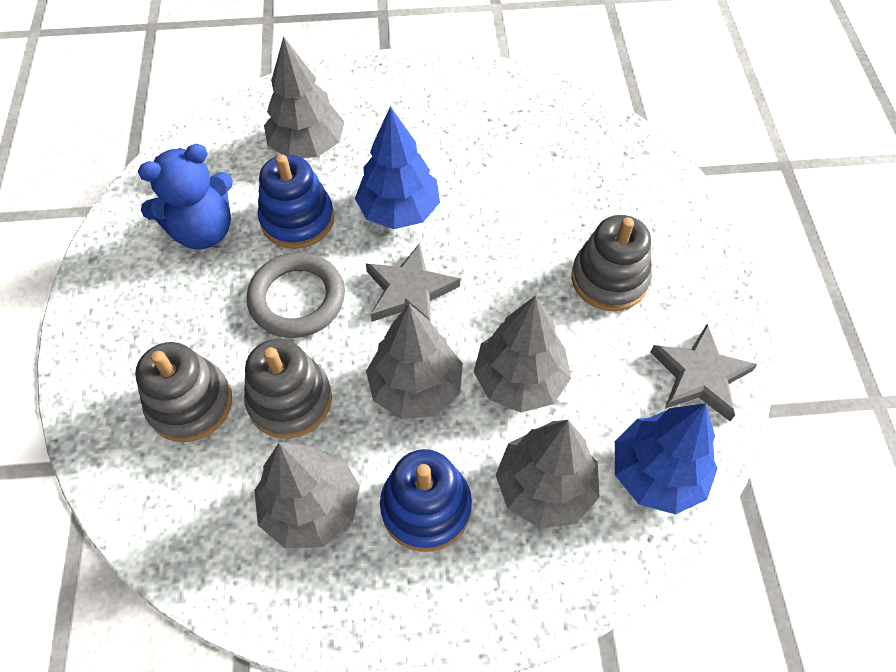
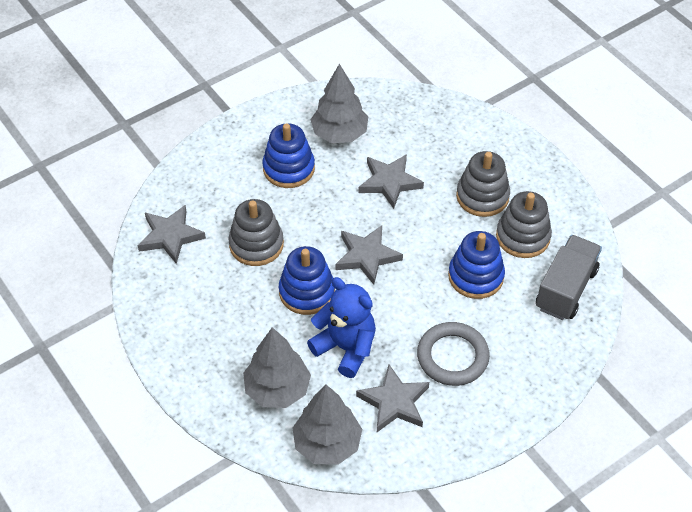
blue stacking toy: [258,154,334,249] [380,449,472,552] = 2 -> [262,123,315,188] [279,246,335,315] [448,231,505,299] = 3
blue tree: [355,106,440,229] [615,403,718,514] = 2 -> none = 0
grey star: [366,243,460,322] [650,324,758,421] = 2 -> [138,205,206,264] [336,225,403,285] [356,364,429,432] [359,154,424,209] = 4
grey tree: [254,441,360,549] [264,36,345,158] [366,304,463,419] [474,295,571,413] [496,420,599,529] = 5 -> [243,327,311,408] [293,385,362,465] [310,64,368,143] = 3
grey truck: none = 0 -> [536,235,602,320] = 1

